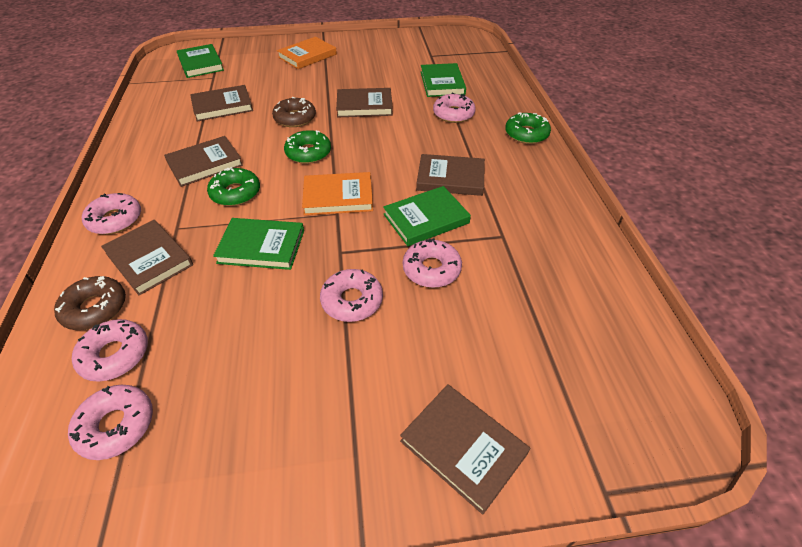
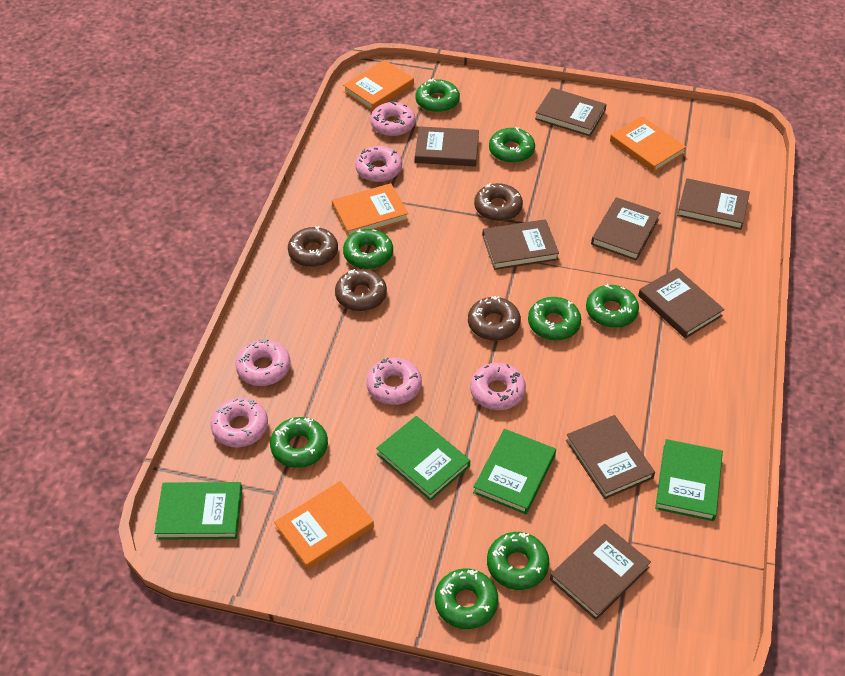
brown book: [101,220,193,295] [164,136,243,187] [190,85,253,121] [336,88,393,117] [400,384,530,515] [416,154,485,196] = 6 -> [415,126,479,167] [482,219,559,270] [535,88,607,136] [550,524,651,620] [566,415,655,499] [591,197,661,261] [638,268,725,339] [677,178,750,230] = 8
brown donut: [54,276,126,330] [272,97,316,127] = 2 -> [288,226,338,267] [335,269,387,311] [468,296,521,341] [474,183,523,221] = 4
green donut: [207,167,260,206] [284,130,331,164] [505,112,551,144] = 3 -> [270,417,328,468] [343,229,393,269] [416,79,460,113] [435,569,498,629] [487,532,549,590] [489,127,535,163] [528,297,581,341] [586,284,639,328] = 8
orange book: [277,37,337,69] [302,172,373,215] = 2 -> [274,481,374,570] [332,183,409,237] [343,60,414,111] [610,116,686,173] = 4

